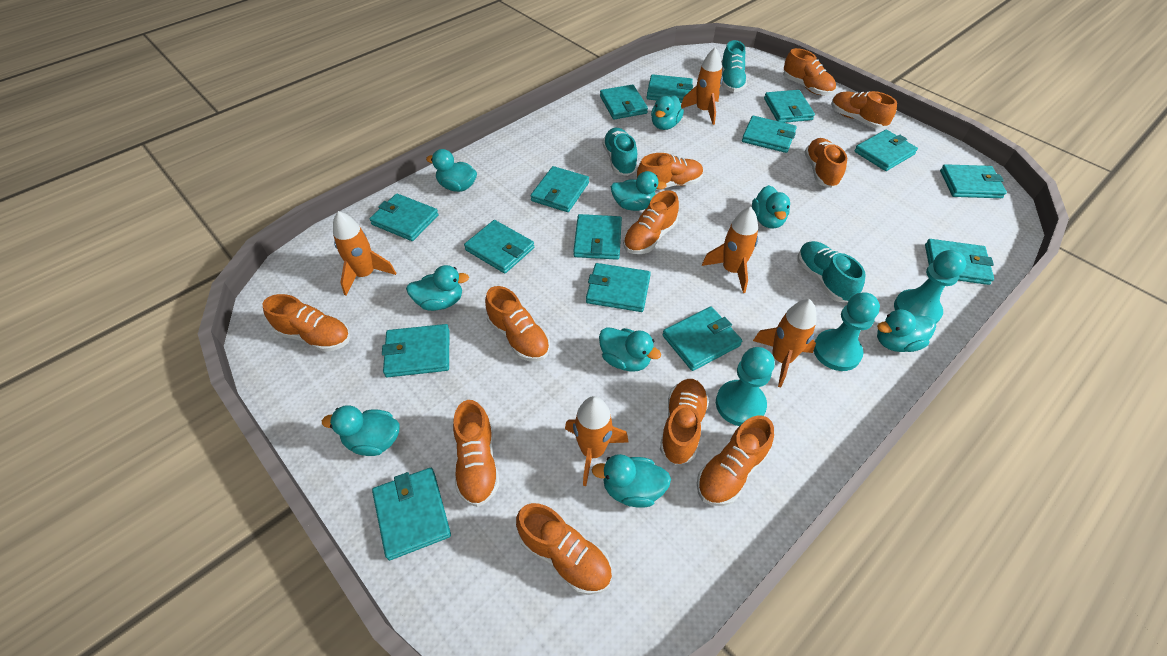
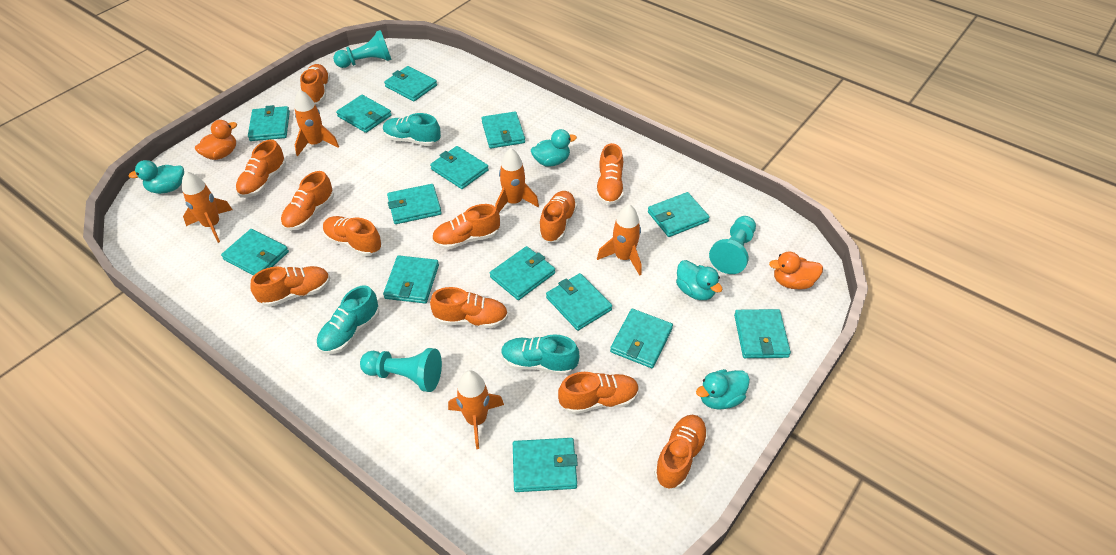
orange duck: none = 0 -> [195,120,237,160] [769,251,823,289] = 2
turquoise duck: [322,405,400,456] [406,265,469,311] [426,149,477,192] [592,454,671,508] [599,327,661,372] [611,171,667,211] [651,95,684,130] [752,185,790,229] [877,309,936,352] = 9 -> [129,160,184,194] [531,129,577,167] [676,260,723,300] [696,369,750,410] = 4
turquoise wallet: [370,193,439,241] [372,468,451,560] [382,324,449,377] [464,220,534,273] [531,166,589,212] [573,214,622,260] [586,263,651,312] [600,84,648,119] [646,74,693,103] [662,307,742,371] [742,116,797,153] [764,90,815,123] [854,130,918,171] [925,239,994,285] [940,164,1007,198] = 15 -> [221,229,289,276] [248,105,290,141] [336,95,392,133] [383,255,439,303] [384,66,437,101] [387,184,442,224] [430,146,489,189] [481,111,525,149] [490,246,555,300] [513,438,578,492] [546,273,612,331] [610,309,673,368] [648,192,710,237] [734,309,791,358] = 14

